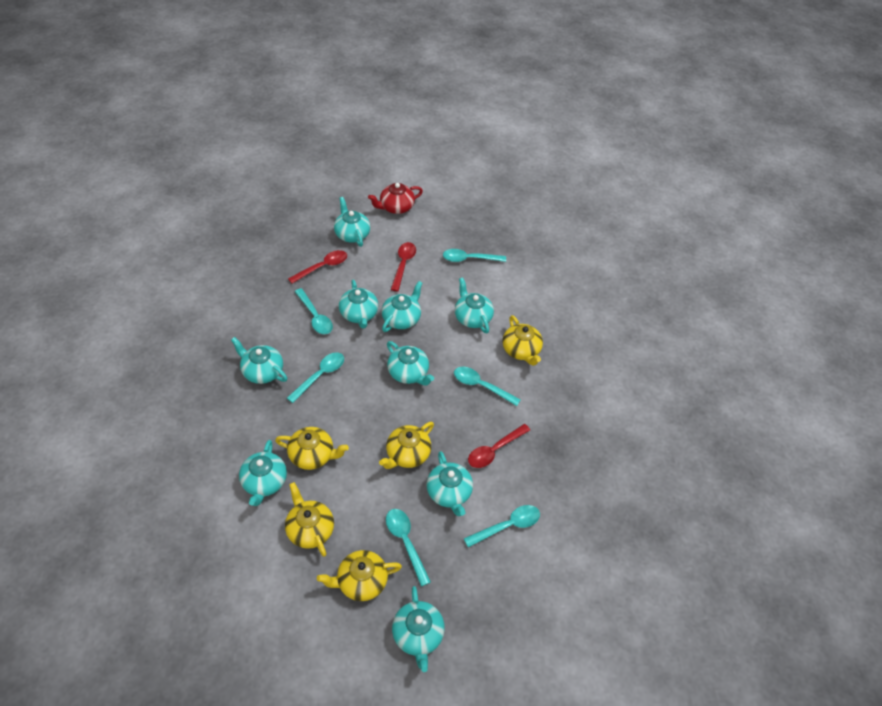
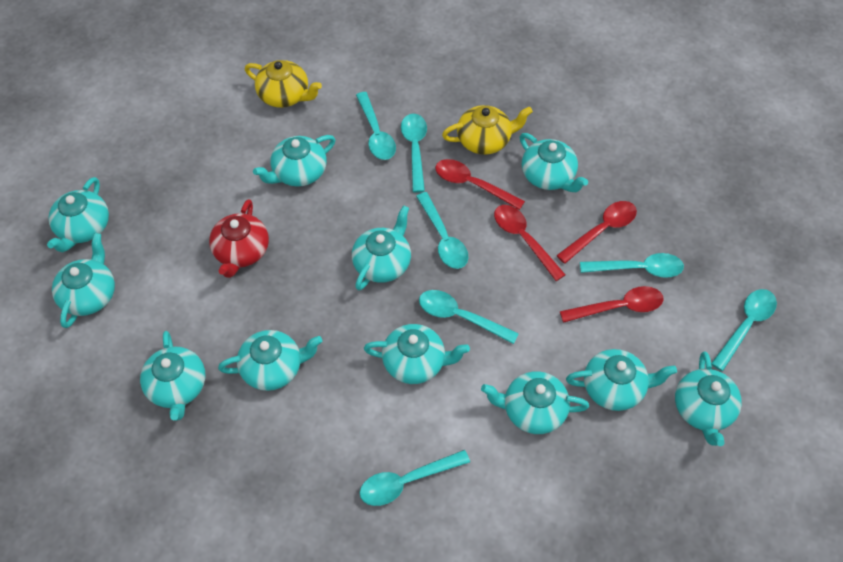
red spoon: [288,250,347,284] [391,242,416,292] [468,424,530,468] = 3 -> [435,159,525,210] [494,205,566,281] [556,201,637,264] [560,286,664,323] = 4
turquoise spoon: [287,352,344,403] [295,288,333,334] [386,509,431,587] [443,249,506,262] [454,367,521,406] [464,505,540,547] = 6 -> [356,92,396,160] [360,450,470,506] [401,114,427,193] [416,192,468,269] [419,290,519,344] [580,253,684,278] [711,289,777,371] = 7
turquoise teapot: [231,337,287,384] [239,440,287,506] [334,197,370,247] [339,280,378,329] [381,281,422,332] [387,341,434,386] [392,586,445,672] [426,451,473,516] [455,278,494,333] = 9 -> [47,177,109,252] [52,233,115,328] [140,331,205,421] [218,330,322,391] [253,135,336,187] [352,205,411,290] [364,324,470,384] [481,371,589,434] [520,133,588,192] [566,349,677,411] [675,351,742,446] = 11
yellow teapot: [275,427,349,470] [285,482,334,557] [317,550,402,601] [379,422,434,469] [502,315,543,366] = 5 -> [245,60,322,108] [442,105,533,155] = 2

